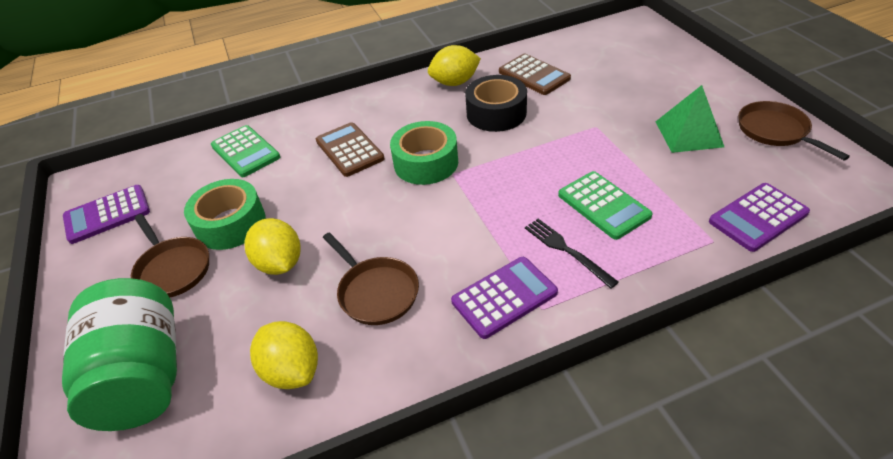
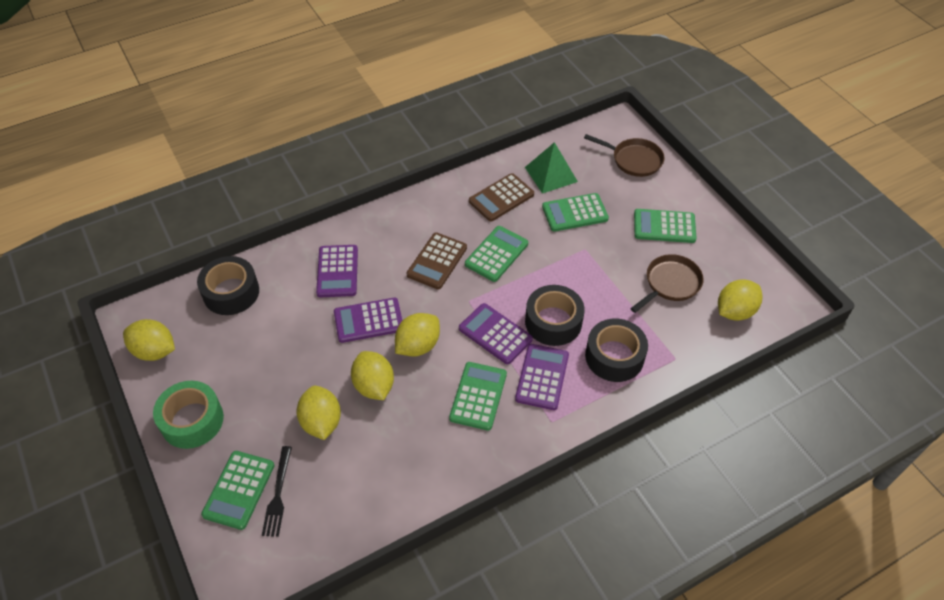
black tape: [465,75,527,132] = 1 -> [197,256,259,315] [525,285,585,346] [585,319,648,382] = 3
brown pan: [131,214,209,297] [323,232,419,325] [738,101,850,160] = 3 -> [584,134,665,177] [630,254,704,313] = 2
green calculator: [211,125,280,177] [558,171,653,240] = 2 -> [201,451,275,530] [449,362,507,431] [465,226,528,282] [542,193,609,232] [634,209,696,243] = 5
green jar: [62,278,177,431] = 1 -> none = 0
green tape: [184,179,265,250] [390,121,458,185] = 2 -> [153,381,224,449] = 1
purple calculator: [63,185,150,244] [451,257,558,339] [709,183,810,252] = 3 -> [316,245,358,298] [334,298,402,343] [459,303,533,364] [515,344,569,410] = 4
yellow lemon: [244,218,300,275] [250,321,318,389] [428,45,481,86] = 3 -> [123,319,175,361] [296,386,341,440] [351,351,394,400] [395,313,440,357] [718,279,763,321] = 5

